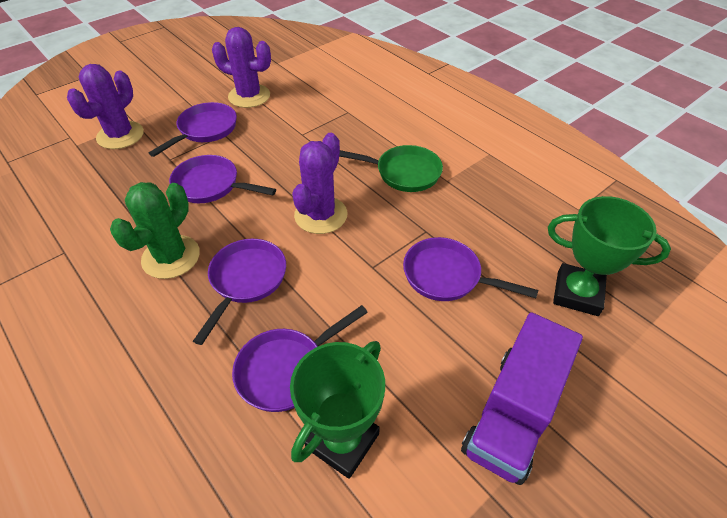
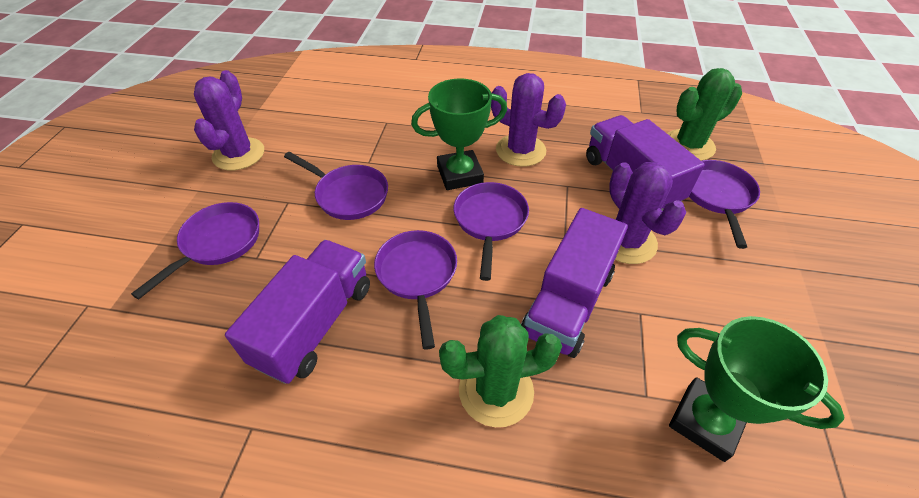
green cactus: [110,182,200,279] = 1 -> [439,315,562,427] [667,68,742,161] = 2
green pan: [339,145,443,192] = 1 -> none = 0
purple truck: [461,312,583,485] = 1 -> [225,240,370,384] [521,208,628,358] [586,115,705,211] = 3

